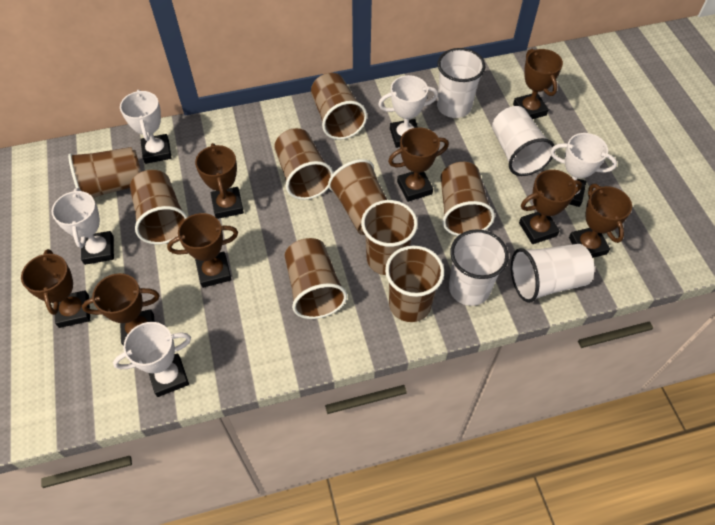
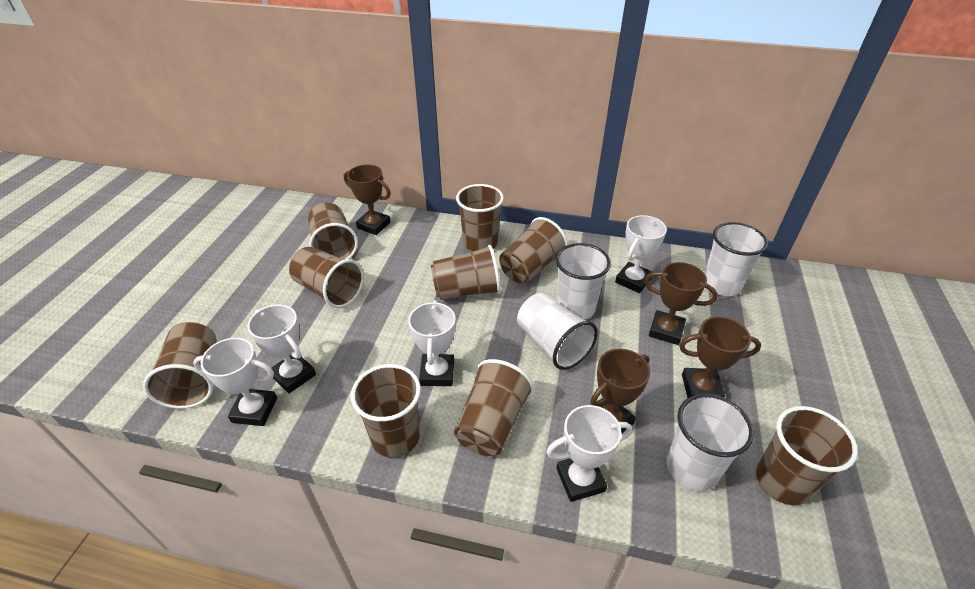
brown trophy: [21,249,90,328] [82,273,160,346] [167,213,238,288] [195,143,244,219] [388,128,449,202] [513,49,563,119] [519,170,582,244] [569,184,632,258] = 8 -> [344,165,391,235] [590,349,650,434] [644,262,718,345] [679,316,761,398] = 4

